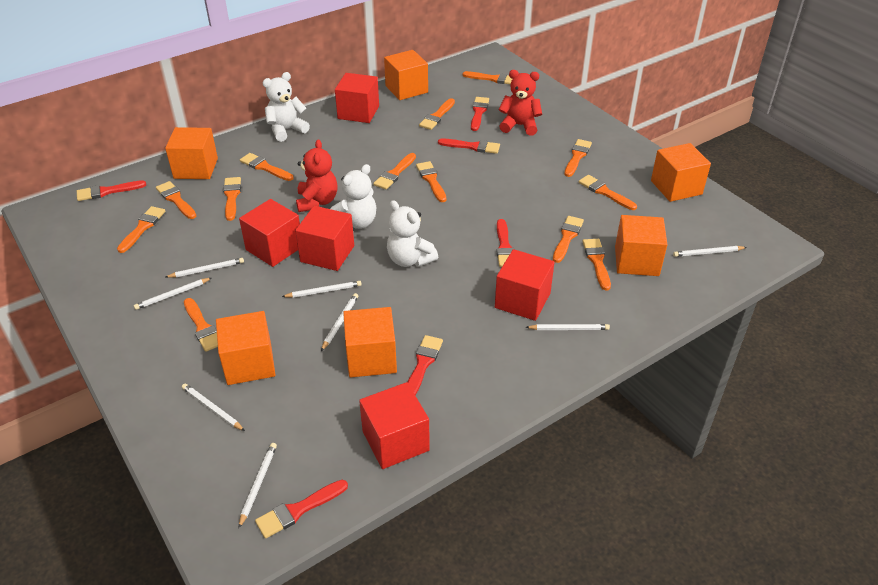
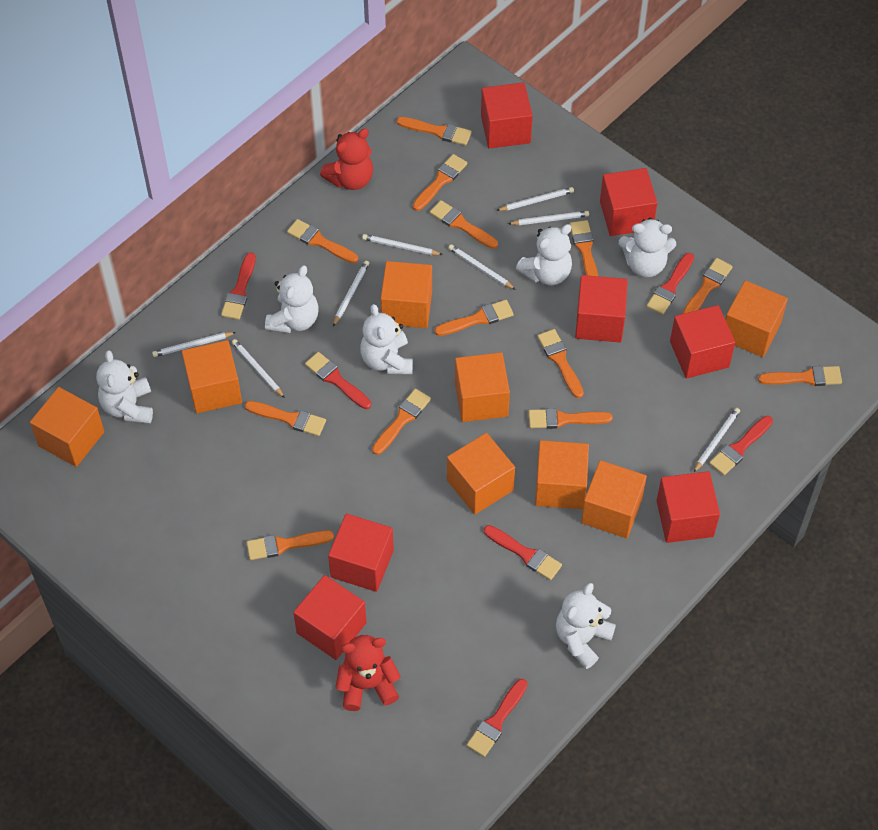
orange cube: [165,127,218,179] [216,311,276,385] [343,307,397,378] [384,50,428,100] [615,215,668,276] [651,143,711,202] = 6 -> [30,387,104,467] [182,340,242,413] [381,261,432,328] [447,433,515,514] [455,352,510,422] [535,440,589,509] [581,460,647,538] [725,281,788,357] = 8
red cube: [239,199,300,267] [295,206,354,271] [335,73,379,123] [359,382,430,469] [495,249,554,321] = 5 -> [293,575,367,660] [328,514,394,592] [481,82,533,149] [575,275,628,342] [600,168,657,236] [657,471,720,543] [670,305,735,378] = 7
white teddy bear: [263,72,310,142] [330,164,376,229] [387,200,438,267] = 3 -> [96,350,153,424] [265,265,319,333] [360,304,413,374] [516,224,572,285] [556,583,616,669] [619,218,676,277] = 6

